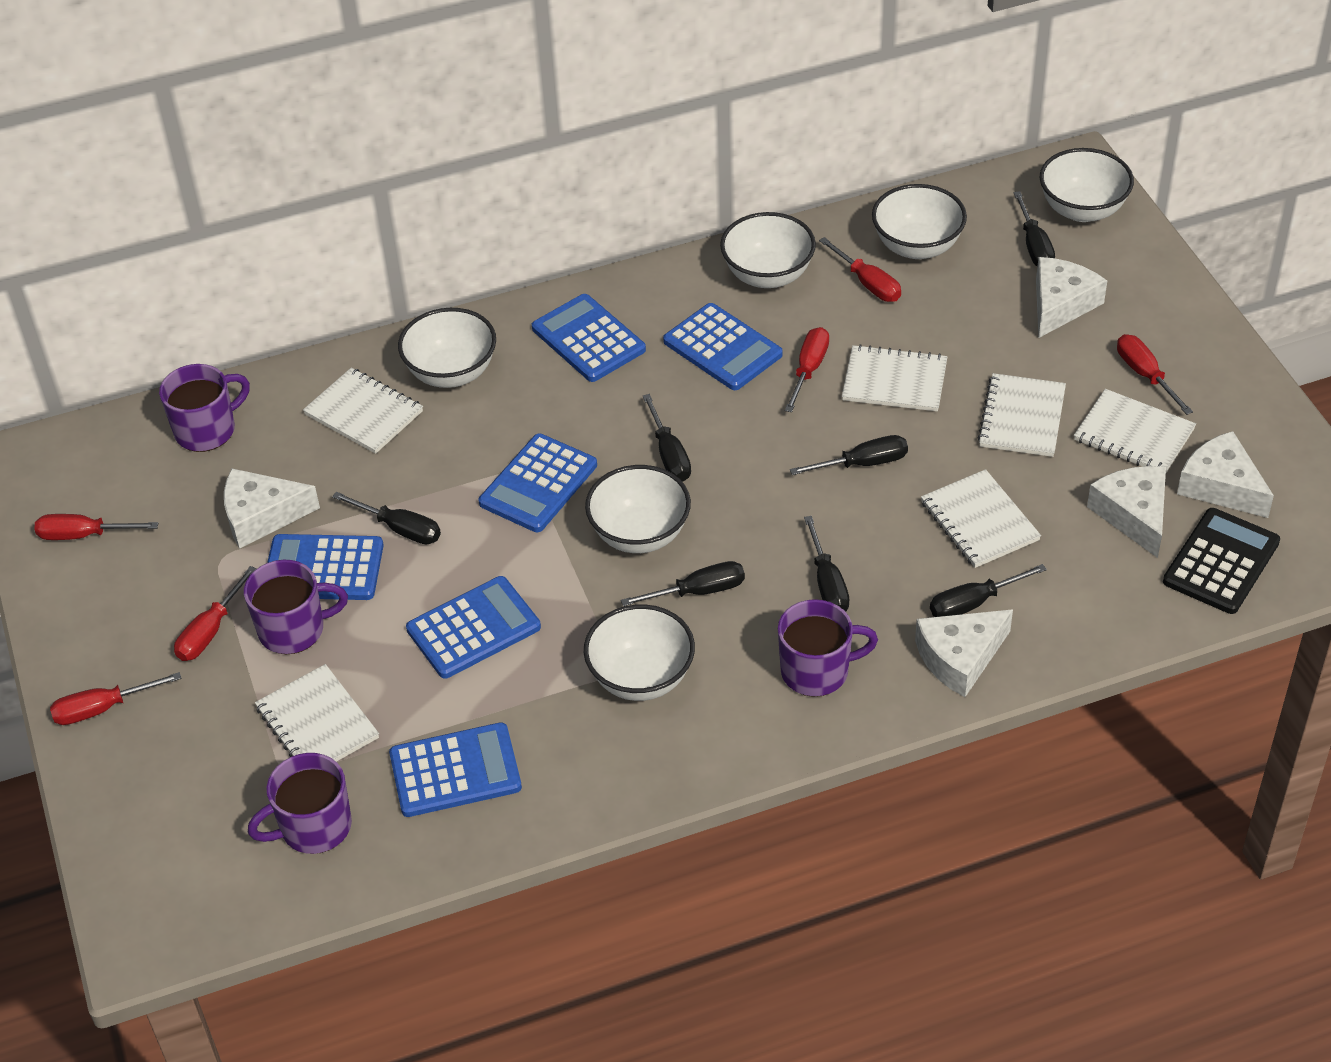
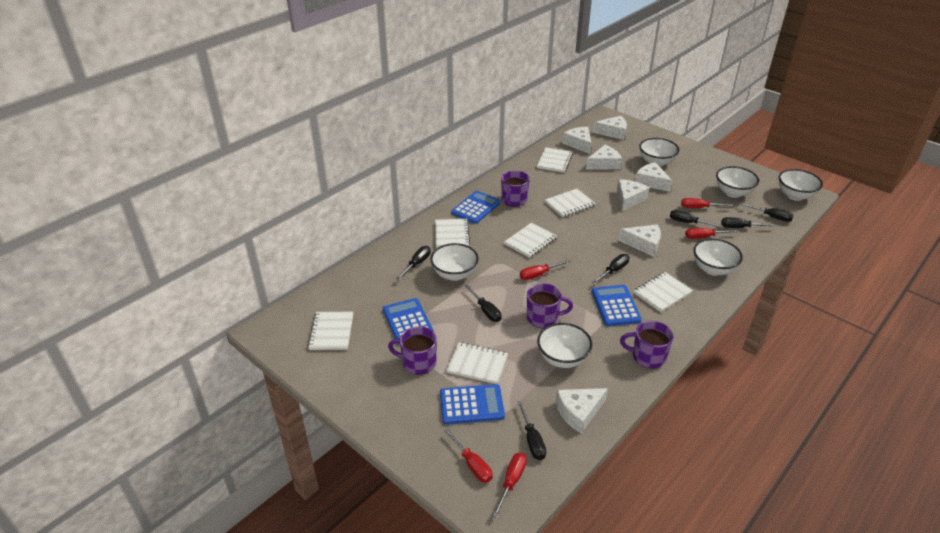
black calculator: [1163,508,1280,614] = 1 -> none = 0
blue calculator: [267,534,384,600] [389,722,522,817] [406,576,541,679] [479,434,597,532] [532,294,646,382] [663,303,783,390] = 6 -> [383,298,434,344] [440,384,505,424] [451,191,501,224] [592,285,642,326] = 4
red screwdriver: [35,514,158,540] [50,672,182,725] [174,566,257,661] [785,327,829,413] [819,237,901,302] [1117,334,1193,415] = 6 -> [444,429,493,483] [492,453,527,518] [520,260,571,280] [681,198,733,208] [685,228,738,239] = 5
white cheese: [224,468,320,548] [915,609,1013,697] [1036,257,1107,338] [1087,466,1166,558] [1177,431,1274,518] = 5 -> [556,388,608,433] [563,127,592,154] [586,145,622,169] [593,116,627,140] [617,179,649,211] [618,224,661,256] [635,162,673,192] = 7
white notebook: [255,664,379,762] [303,368,423,454] [842,344,948,411] [921,469,1041,568] [978,373,1066,457] [1074,389,1196,473] = 6 -> [308,312,353,350] [435,219,470,248] [446,342,508,384] [504,223,557,258] [537,147,573,173] [545,189,596,217] [634,272,693,312] = 7

